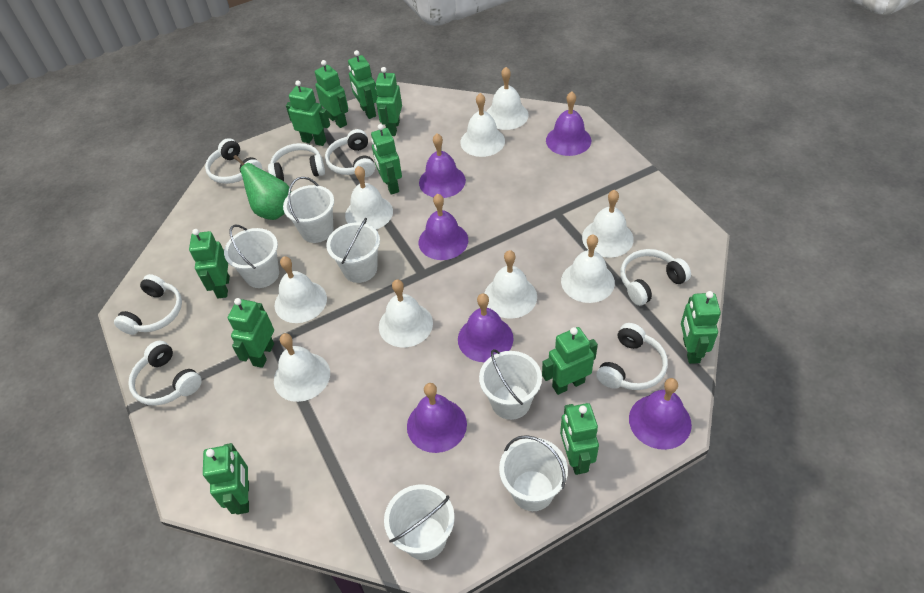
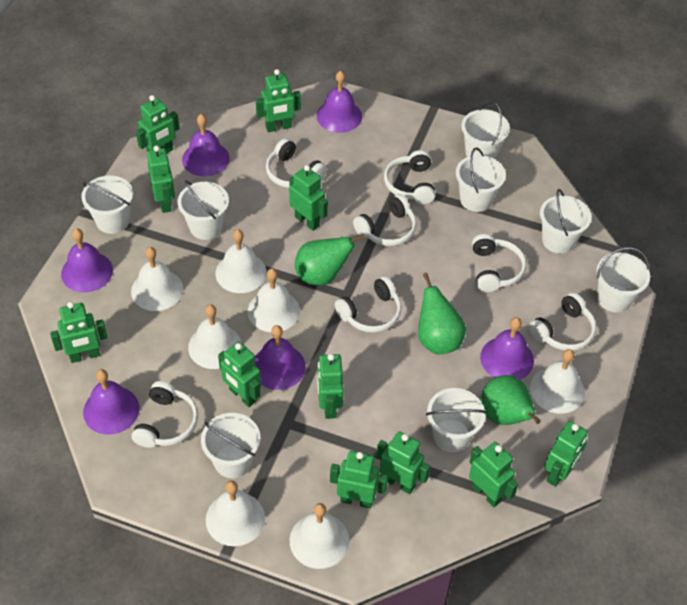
green pear: [233,155,289,220] = 1 -> [295,234,365,286] [418,273,466,354] [481,375,541,425] = 3
white bell: [274,333,330,402] [275,256,327,323] [345,166,393,229] [379,279,433,347] [460,93,505,157] [484,250,537,319] [487,67,529,130] [561,234,615,303] [582,190,634,258] = 9 -> [131,247,183,311] [188,304,242,369] [206,481,265,546] [215,229,267,293] [248,268,300,332] [290,503,349,569] [530,349,585,414] = 7
white bucket: [224,225,279,288] [283,177,334,243] [326,218,380,283] [384,485,454,560] [479,349,542,420] [499,435,568,511] = 6 -> [81,176,133,234] [178,180,229,240] [201,413,260,478] [426,388,487,452] [456,148,506,212] [461,102,510,159] [540,189,591,254] [596,247,650,312] = 8

